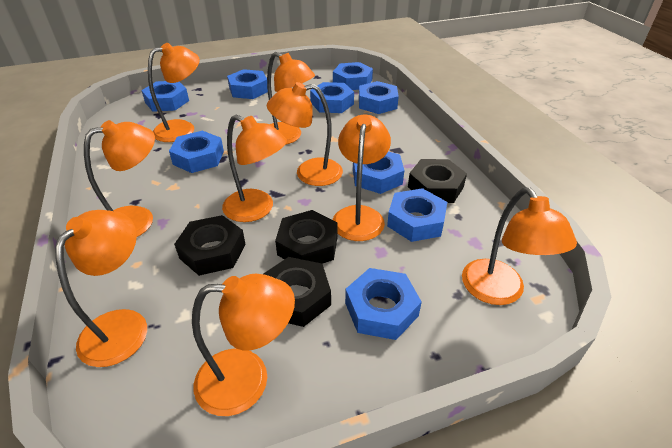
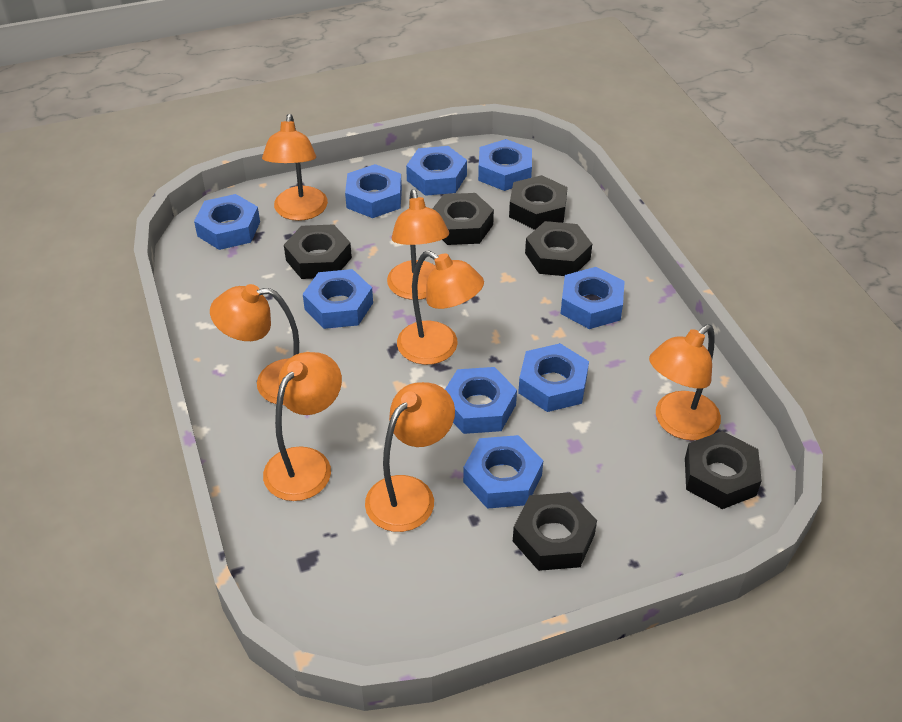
black nut: [174,215,246,276] [263,257,331,327] [275,210,338,264] [408,159,467,203] = 4 -> [284,224,352,279] [432,193,494,245] [509,175,568,230] [513,492,597,571] [525,221,592,276] [685,431,762,509] = 6
orange lamp: [55,210,147,367] [84,120,155,237] [148,43,200,142] [192,274,295,416] [222,115,287,222] [267,52,315,144] [267,82,343,186] [332,115,391,241] [462,187,577,305] = 9 -> [210,284,299,405] [262,114,328,221] [263,352,342,501] [365,382,455,532] [387,189,449,300] [397,251,484,365] [649,324,721,441] = 7

